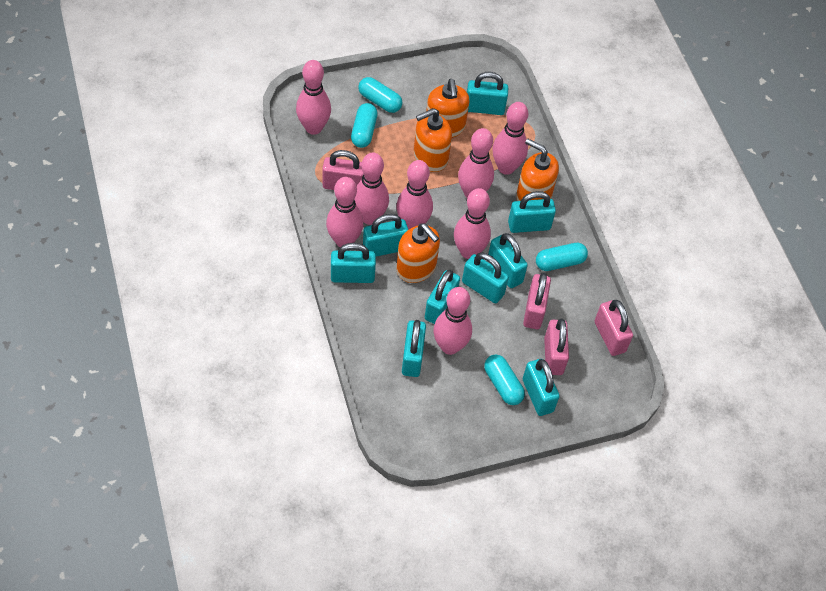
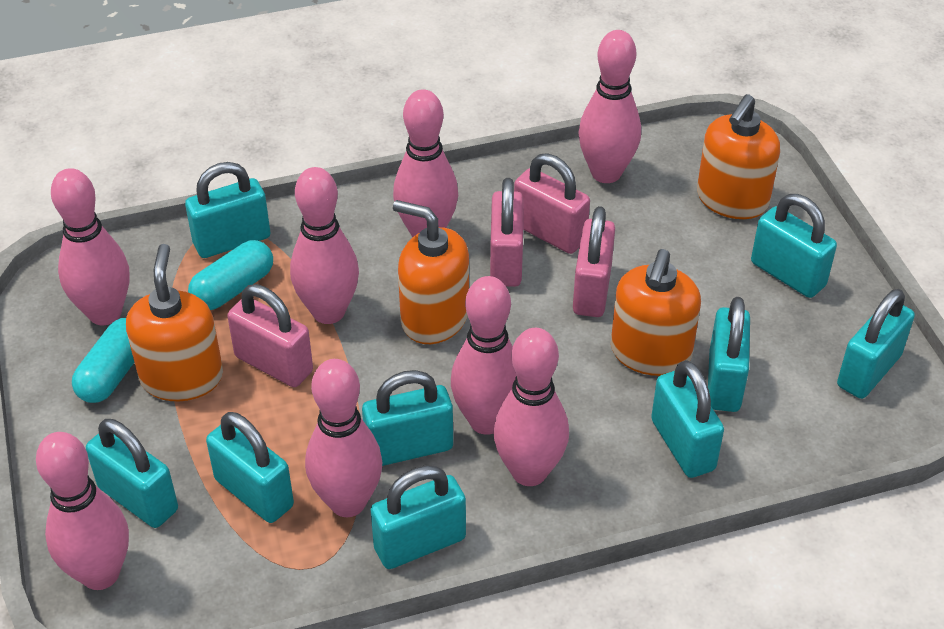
turquoise capsule: [351,103,377,148] [358,77,402,113] [484,354,525,405] [536,243,588,271] = 4 -> [72,318,134,403] [188,240,273,310] = 2

